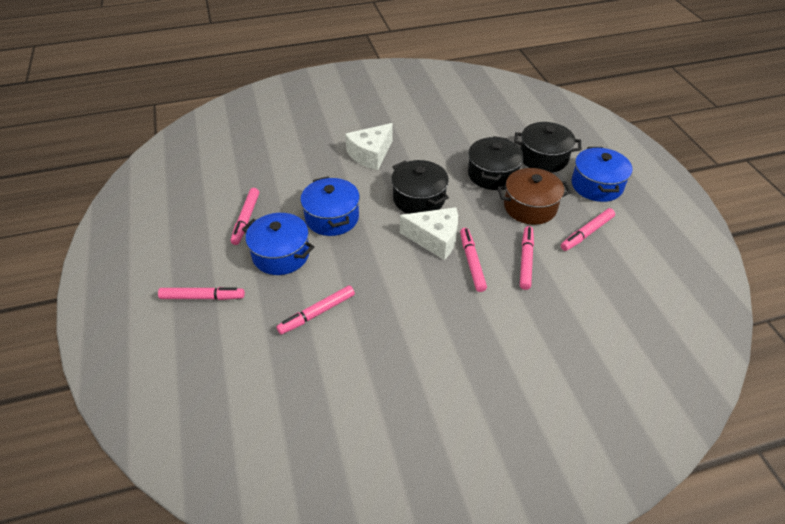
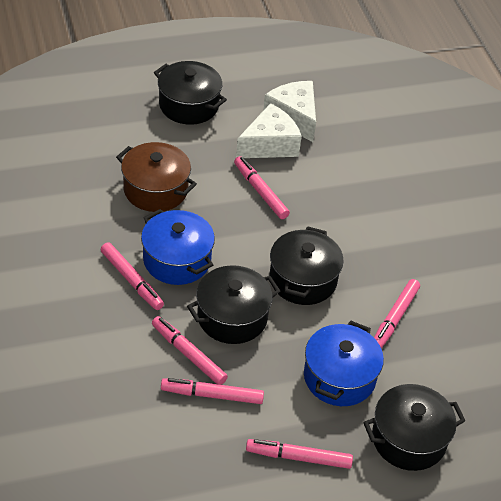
black pot: [391,160,449,214] [468,136,524,190] [514,122,581,173] = 3 -> [154,61,227,125] [187,265,280,344] [270,226,344,305] [363,384,465,471] = 4
blue pot: [242,213,314,275] [301,177,360,236] [572,147,633,202] = 3 -> [141,209,215,285] [304,321,384,406] = 2

